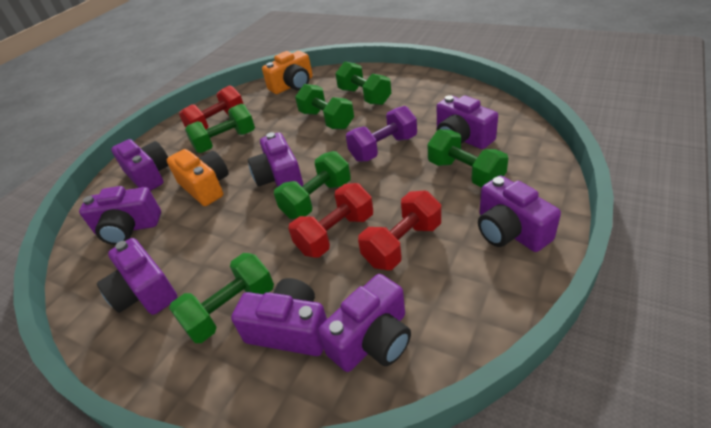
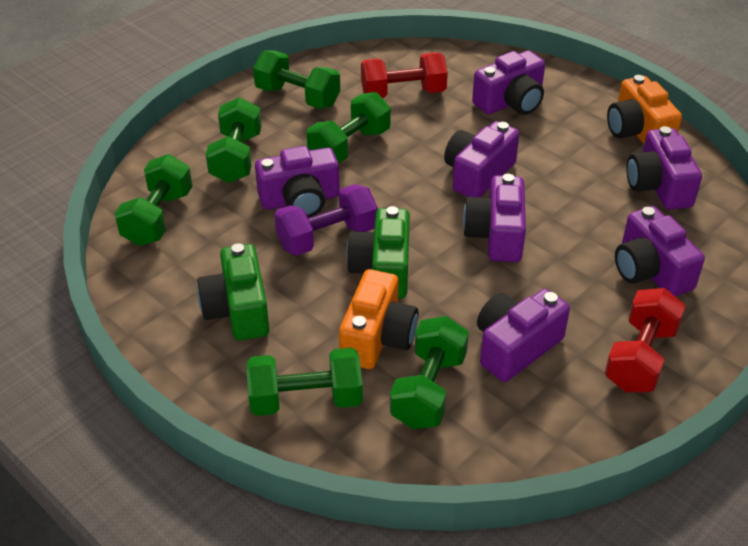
green camera: none = 0 -> [197,243,269,340] [346,206,410,299] = 2
purple camera: [79,186,161,245] [97,238,178,315] [111,139,169,191] [231,278,327,356] [248,132,303,187] [318,274,411,372] [436,95,498,149] [478,175,561,252] = 8 -> [255,146,340,218] [444,121,519,197] [463,174,526,262] [472,50,545,115] [477,289,570,382] [615,206,705,297] [627,126,702,210] = 7
red dumbbell: [179,85,243,129] [288,183,373,258] [358,191,441,270] = 3 -> [361,52,448,98] [605,288,686,392] = 2

